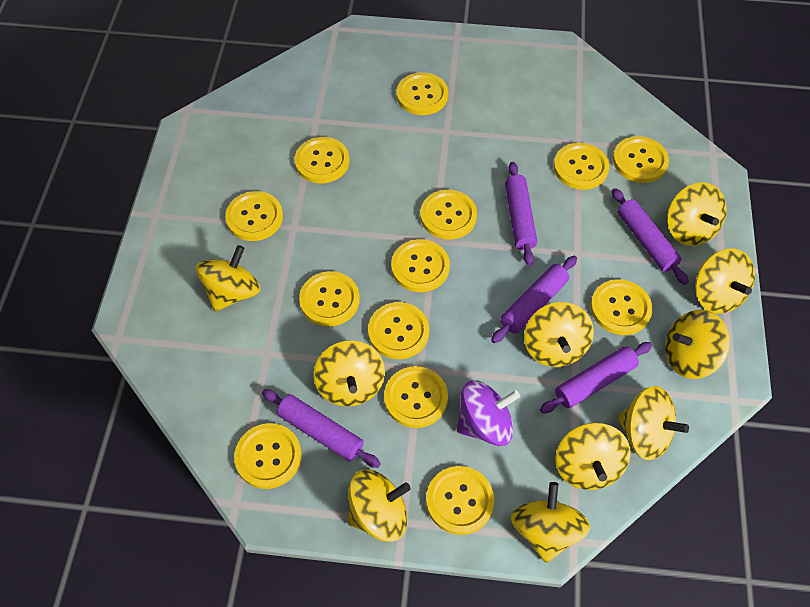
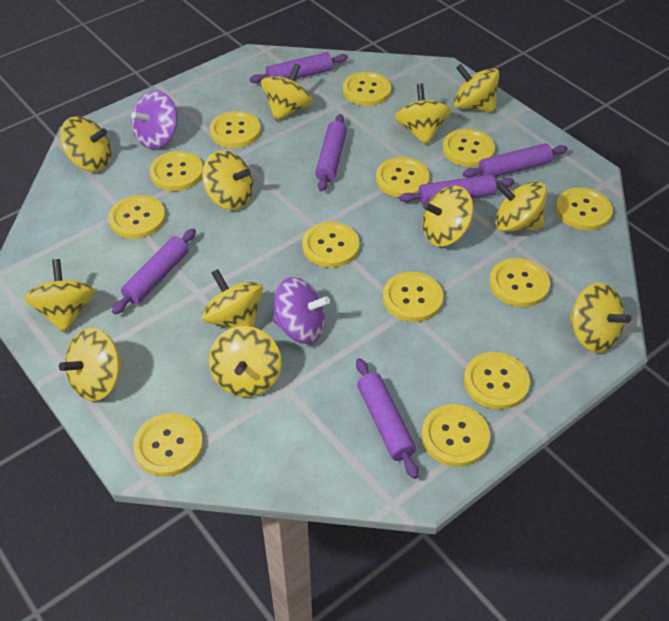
purple rolling pin: [262,389,381,468] [491,256,577,343] [505,162,537,266] [540,342,652,414] [612,188,689,285] = 5 -> [112,228,196,314] [250,52,348,83] [315,114,347,191] [356,358,418,479] [399,174,515,205] [463,143,568,178] = 6
purple spinning top: [456,380,520,446] = 1 -> [131,91,178,149] [273,277,330,344] = 2
yellow spinning top: [196,245,260,312] [313,340,385,407] [348,470,411,542] [511,482,590,563] [524,302,594,367] [555,423,631,490] [618,386,689,460] [665,310,730,379] [667,182,727,246] [695,249,755,314] = 10 -> [24,259,95,333] [59,328,123,401] [60,116,112,172] [202,150,254,210] [202,269,263,329] [209,326,282,397] [261,63,313,121] [395,83,451,145] [422,186,474,246] [453,64,499,112] [495,181,547,232] [569,283,631,353] = 12

